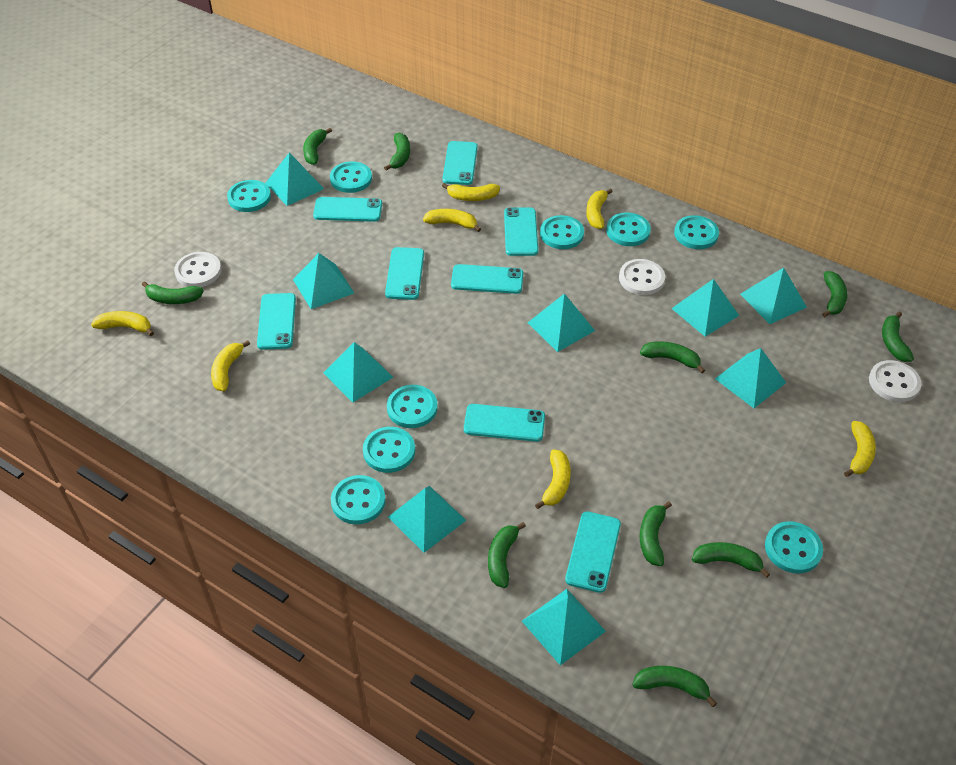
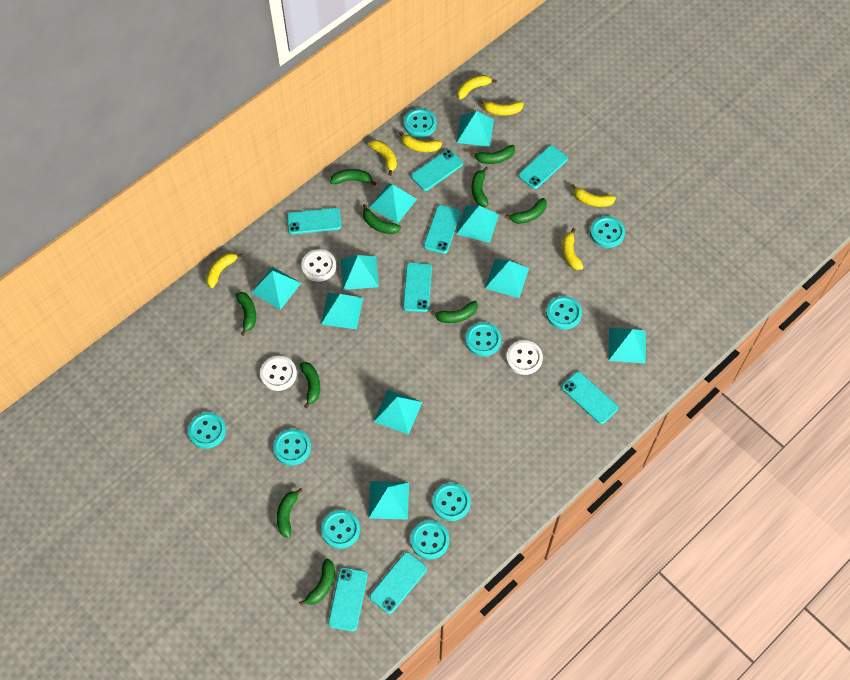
turquoise pyramid: [265,152,324,206] [293,253,354,309] [323,342,393,402] [388,486,466,553] [522,589,606,665] [528,293,595,352] [671,279,739,337] [715,348,786,408] [740,267,807,324] = 9 -> [251,267,301,310] [321,293,363,330] [341,255,379,290] [368,481,409,520] [369,183,417,224] [373,390,422,435] [456,111,494,147] [456,206,499,243] [485,259,529,298] [608,328,646,364] = 10

